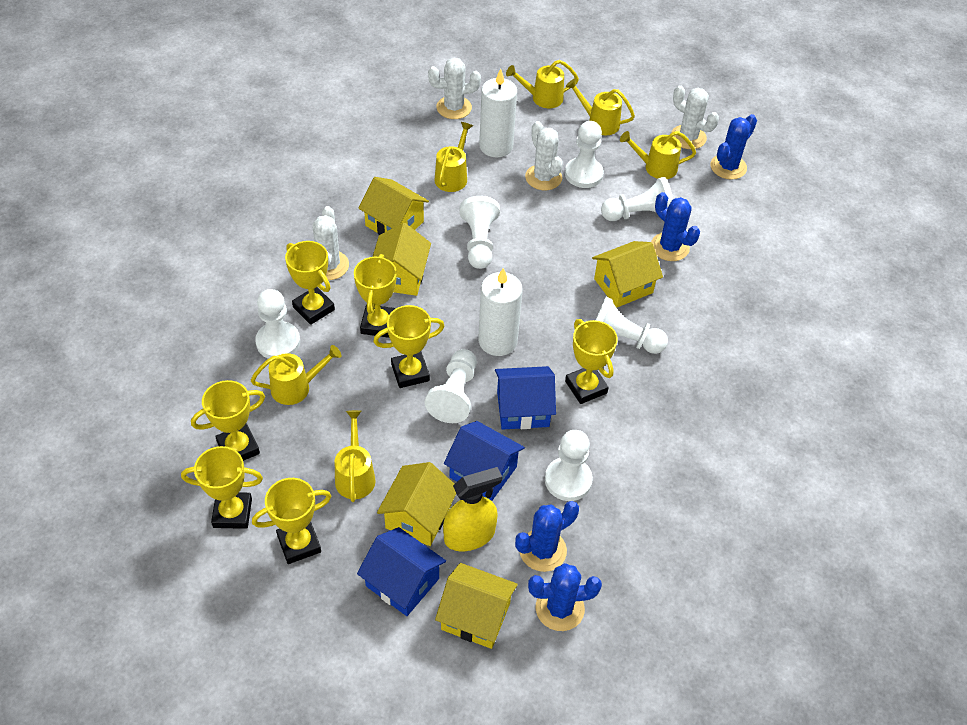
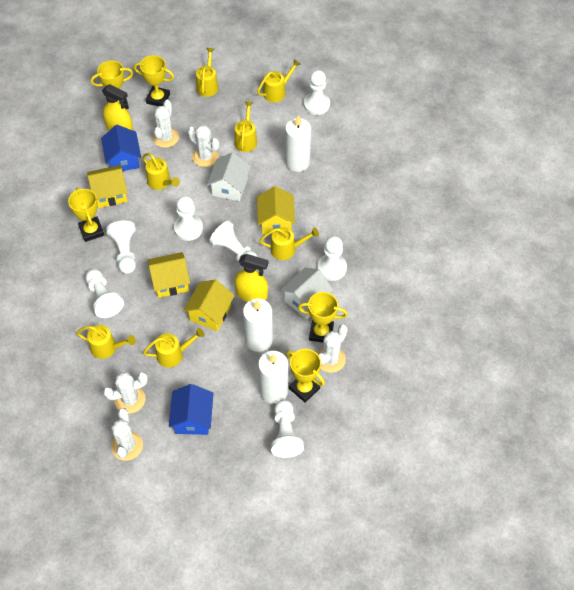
blue cactus: [515,501,579,572] [528,563,602,631] [651,192,700,261] [710,114,757,180] = 4 -> none = 0
blue house: [357,527,446,616] [444,421,525,501] [495,366,556,430] = 3 -> [101,125,141,171] [169,384,213,435] = 2
white cactus: [312,206,349,280] [428,58,481,119] [525,121,563,190] [671,85,719,149] = 4 -> [103,372,148,413] [111,408,143,461] [153,100,179,148] [188,125,219,167] [317,324,348,373] = 5
white candle: [478,268,523,356] [479,69,517,158] = 2 -> [243,299,273,352] [258,351,288,404] [285,115,311,172] = 3
white house: none = 0 -> [207,152,251,201] [280,268,333,319] = 2
yellow house: [358,177,429,235] [373,223,431,296] [377,462,456,546] [435,563,518,649] [592,241,663,308] = 5 -> [87,165,128,208] [148,252,190,298] [184,279,235,331] [257,186,295,234] = 4
yellow spray bottle: [443,467,502,551] = 1 -> [102,84,133,131] [234,254,269,302] = 2
yellow trophy: [181,446,263,529] [191,380,265,461] [252,478,331,564] [285,241,335,325] [354,254,397,338] [373,305,444,388] [565,319,618,404] = 7 -> [68,187,104,242] [91,60,133,109] [134,55,174,107] [286,349,325,403] [298,292,348,343] = 5
yellow watering can: [251,345,341,405] [335,410,376,502] [434,122,473,192] [506,60,579,108] [566,78,635,135] [620,131,696,179] = 6 -> [77,325,136,359] [143,153,180,190] [143,328,205,368] [196,48,218,97] [234,101,257,152] [257,59,301,102] [259,227,319,260] = 7

